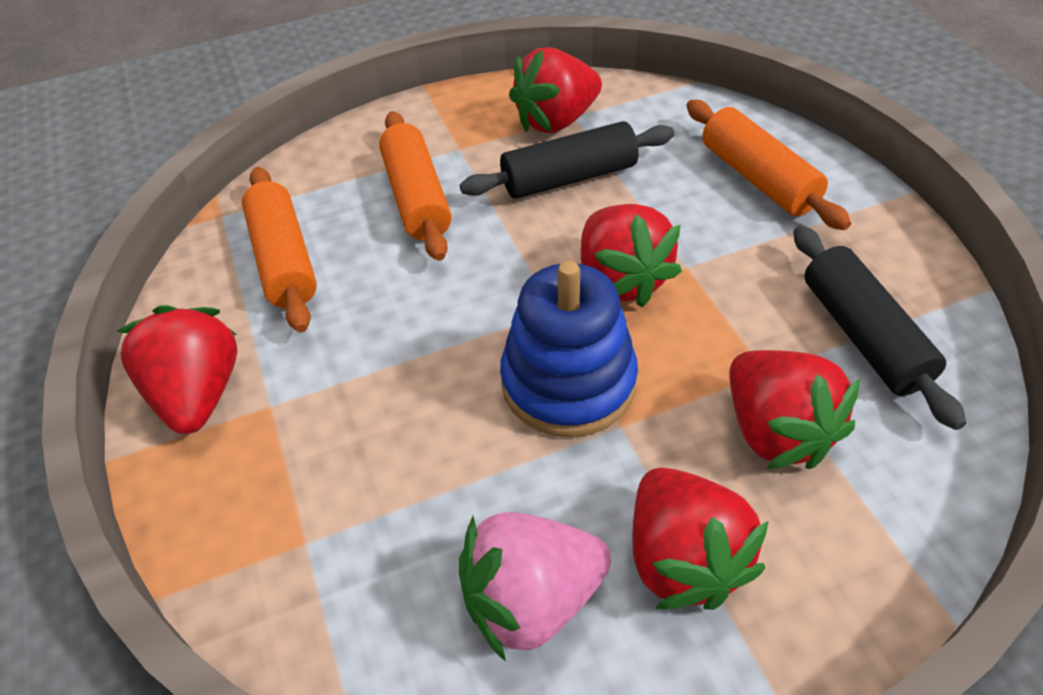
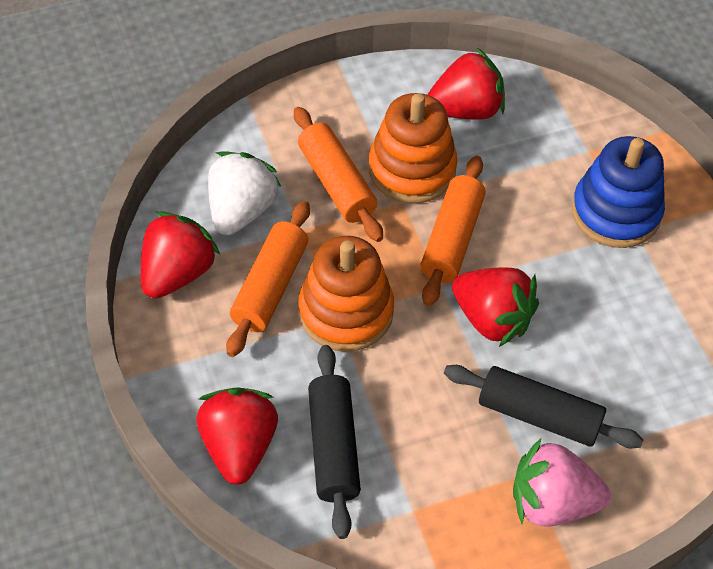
orange stacking toy: none = 0 -> [298,236,394,352] [369,93,458,203] = 2
red strawberry: [116,305,238,434] [509,47,602,133] [581,204,682,307] [633,468,769,610] [729,350,861,469] = 5 -> [141,211,220,299] [197,387,278,485] [427,48,505,120] [452,268,539,347] = 4
white strawberry: none = 0 -> [208,151,281,235] = 1

